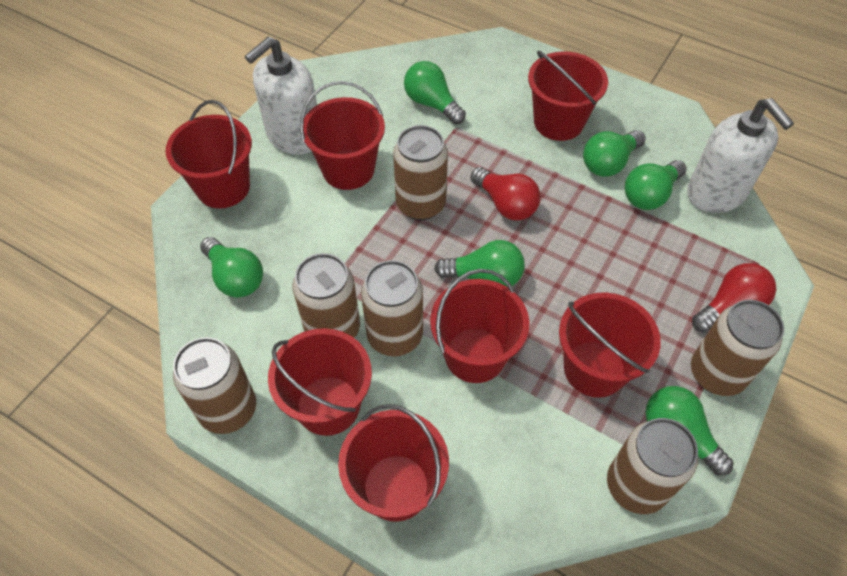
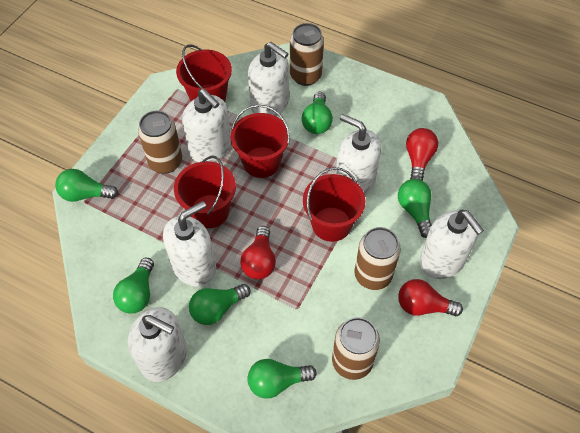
brown can: [173,337,256,434] [293,253,360,338] [361,260,423,356] [393,125,448,220] [607,418,698,514] [691,300,784,396] = 6 -> [138,111,182,174] [290,23,324,86] [332,317,380,380] [354,227,401,290] = 4
red bucket: [165,100,252,208] [268,328,372,436] [300,81,385,190] [338,404,449,522] [430,269,530,383] [528,51,608,141] [559,293,661,398] = 7 -> [174,156,236,228] [176,45,232,102] [231,104,290,178] [303,167,366,242] = 4
red light bulb: [471,167,541,221] [692,263,776,333] = 2 -> [240,226,276,279] [398,279,463,316] [406,128,438,181] = 3
white soap dispenser: [245,37,317,155] [687,98,794,213] = 2 -> [128,307,187,382] [163,201,216,287] [182,89,231,162] [248,42,289,116] [336,114,382,196] [419,210,484,279] = 6

